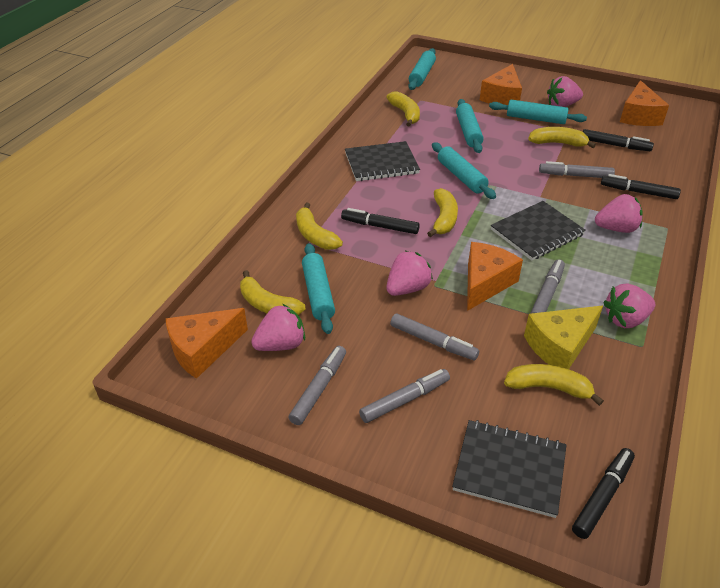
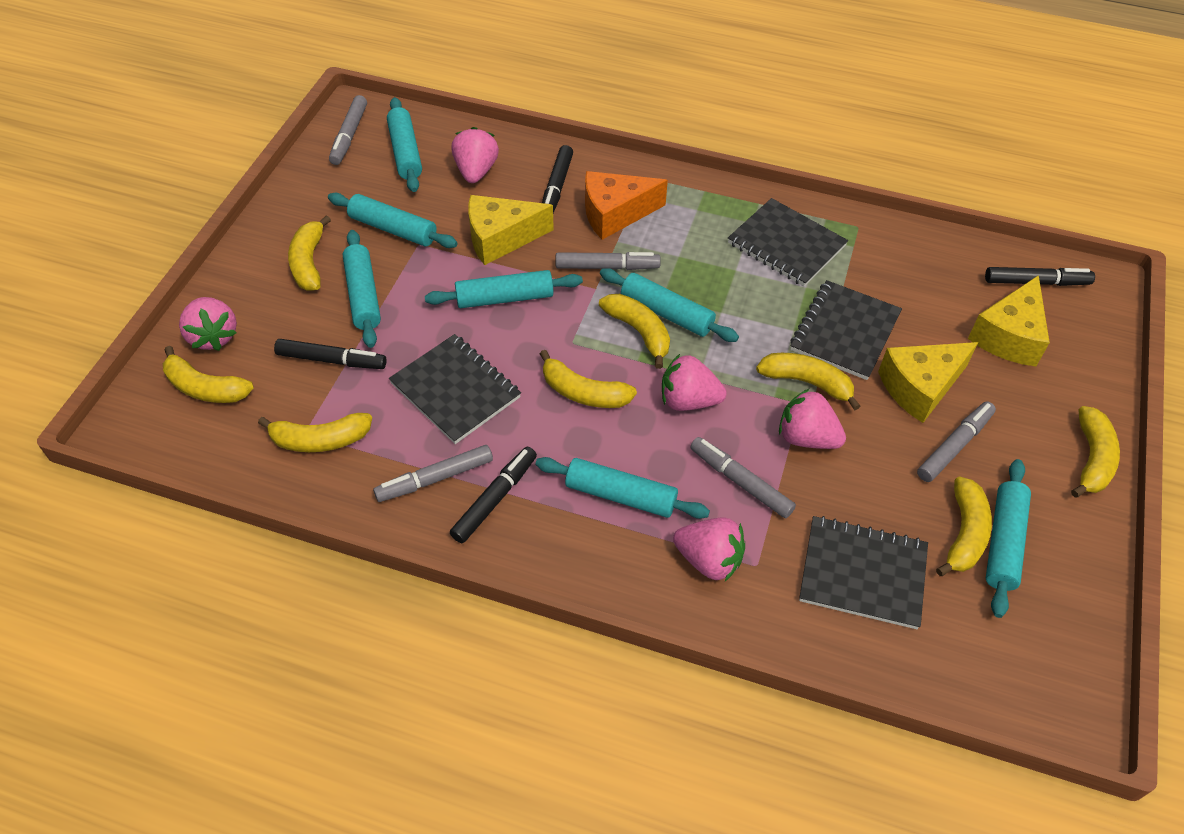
black notebook: [345,141,420,181] [452,420,567,518] [491,201,586,261] = 3 -> [389,334,521,444] [728,198,848,287] [790,280,902,380] [799,516,928,629] = 4
orange cheese: [166,308,248,379] [467,242,523,311] [480,64,522,105] [620,80,669,126] = 4 -> [585,171,668,240] = 1
turquoise rolling pin: [302,243,335,334] [409,48,436,90] [432,142,496,199] [456,99,484,153] [489,100,587,124] = 5 -> [328,193,458,248] [343,230,381,348] [387,97,422,192] [425,270,583,308] [535,457,710,519] [600,268,739,342] [986,459,1031,618] = 7
yellow banana: [240,270,305,315] [296,203,343,250] [386,91,420,127] [427,188,458,237] [504,364,604,406] [528,127,596,148] = 6 -> [163,346,254,403] [258,413,372,452] [288,215,331,291] [540,350,637,408] [599,294,670,369] [756,353,861,410] [936,477,992,576] [1071,406,1120,498] = 8
yellow cheese: [524,306,603,369] = 1 -> [468,195,554,265] [878,342,978,423] [968,275,1050,366] = 3

